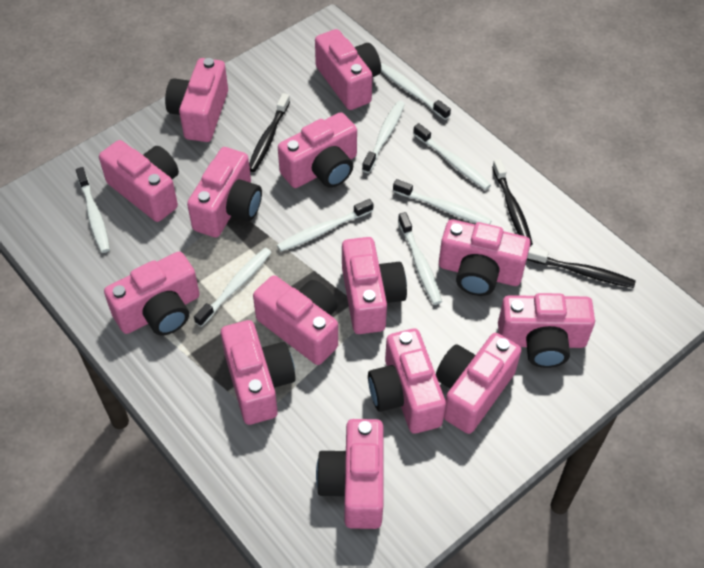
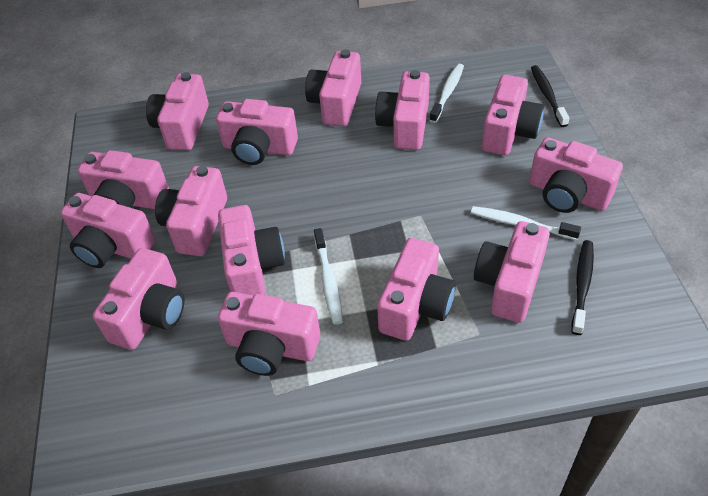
black toothbrush: [249,93,290,172] [492,159,533,246] [527,247,636,288] = 3 -> [531,65,569,127] [571,240,594,335] = 2
white toothbrush: [76,167,110,253] [194,248,272,327] [277,199,373,252] [362,101,405,173] [381,63,451,120] [393,179,492,225] [398,212,442,305] [413,123,491,190] = 8 -> [314,228,343,325] [429,64,464,123] [471,206,581,240] = 3

